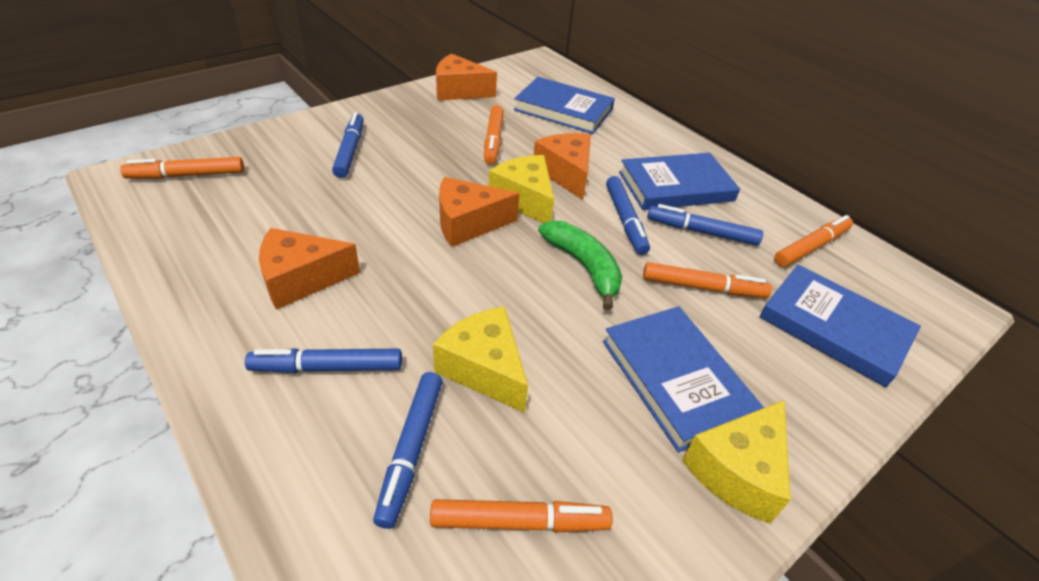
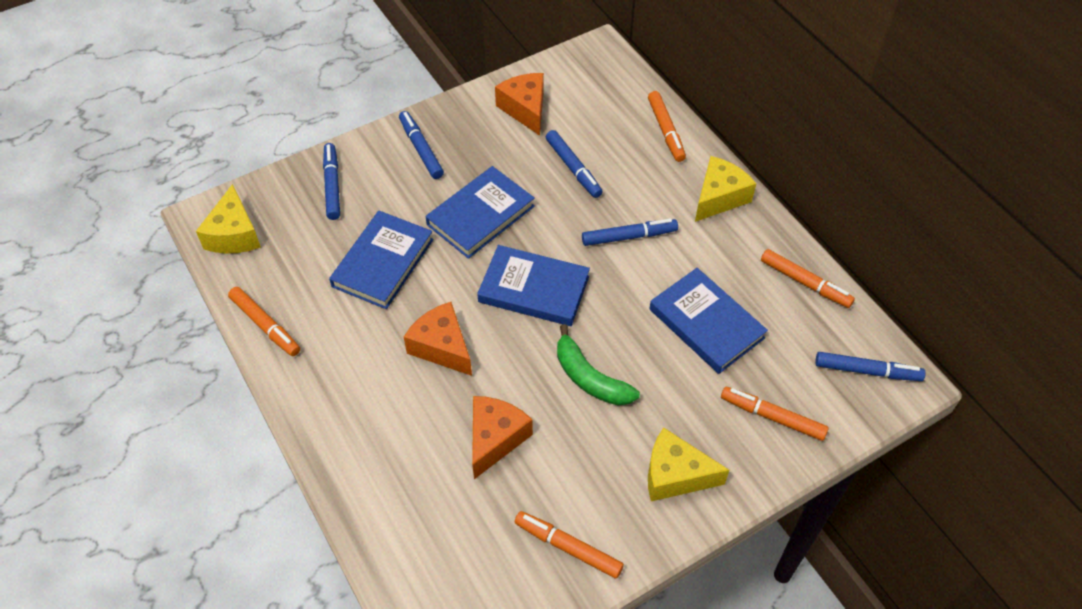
orange cheese: [259,228,360,310] [436,54,497,101] [439,177,520,247] [534,133,591,200] = 4 -> [404,302,472,376] [472,396,533,479] [495,73,544,136] = 3

